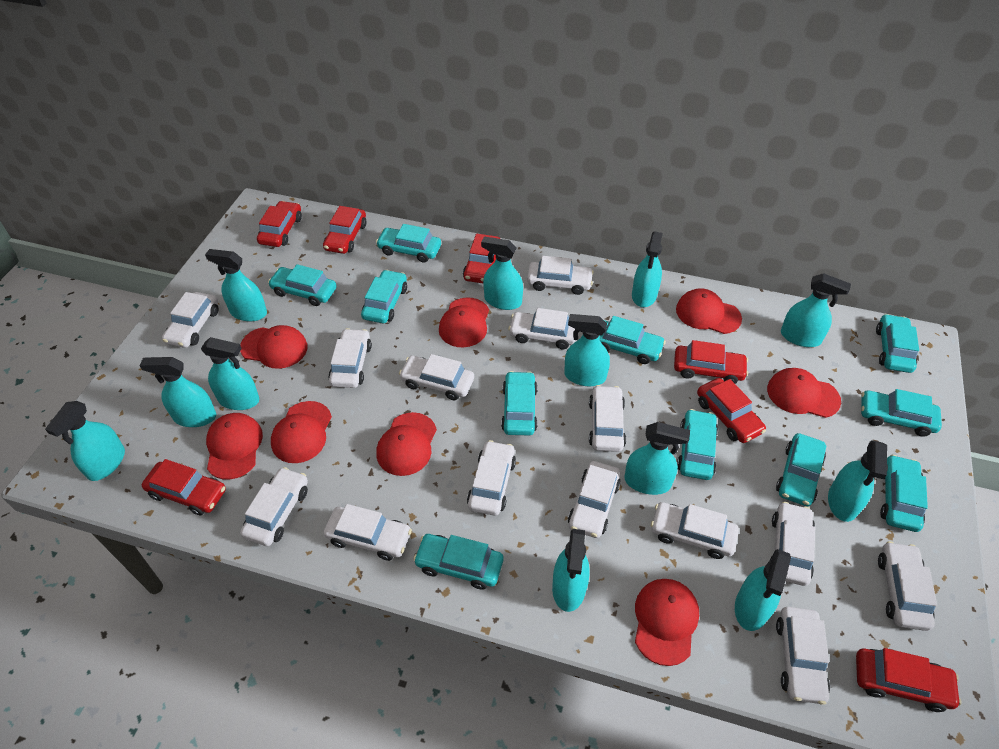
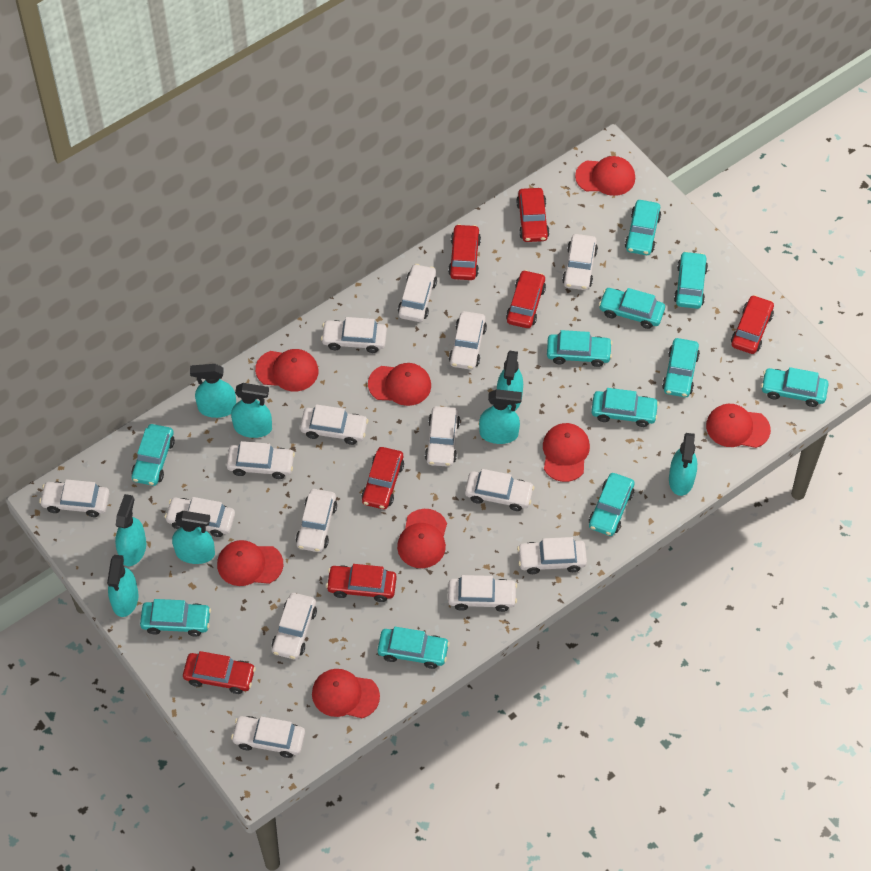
turquoise spray bottle: [45,401,125,481] [139,357,216,427] [201,337,259,410] [205,249,267,322] [481,236,523,310] [552,529,589,612] [564,314,610,386] [624,422,690,495] [632,231,663,307] [735,549,791,631] [781,273,851,347] [828,440,887,522] = 12 -> [107,555,139,617] [115,494,146,566] [172,511,215,564] [190,364,236,418] [231,383,272,438] [479,389,522,444] [497,351,523,411] [669,433,697,496] = 8
white car: [162,292,219,348] [240,467,308,546] [324,504,412,561] [328,328,372,388] [399,354,474,400] [467,440,516,516] [508,308,577,349] [527,256,594,295] [568,461,621,538] [589,385,626,452] [651,502,739,559] [770,502,815,586] [776,607,830,705] [878,541,937,631] = 14 -> [39,479,110,517] [165,497,235,537] [226,441,295,479] [231,716,305,758] [272,593,317,659] [296,489,337,552] [300,404,368,445] [321,317,387,353] [398,264,437,322] [425,406,460,467] [448,575,517,612] [449,311,487,370] [465,469,534,511] [517,537,587,574] [562,234,598,290] = 15

